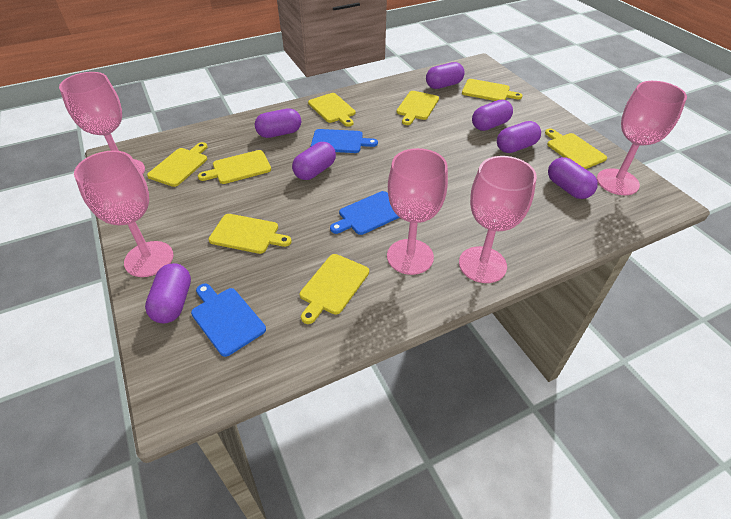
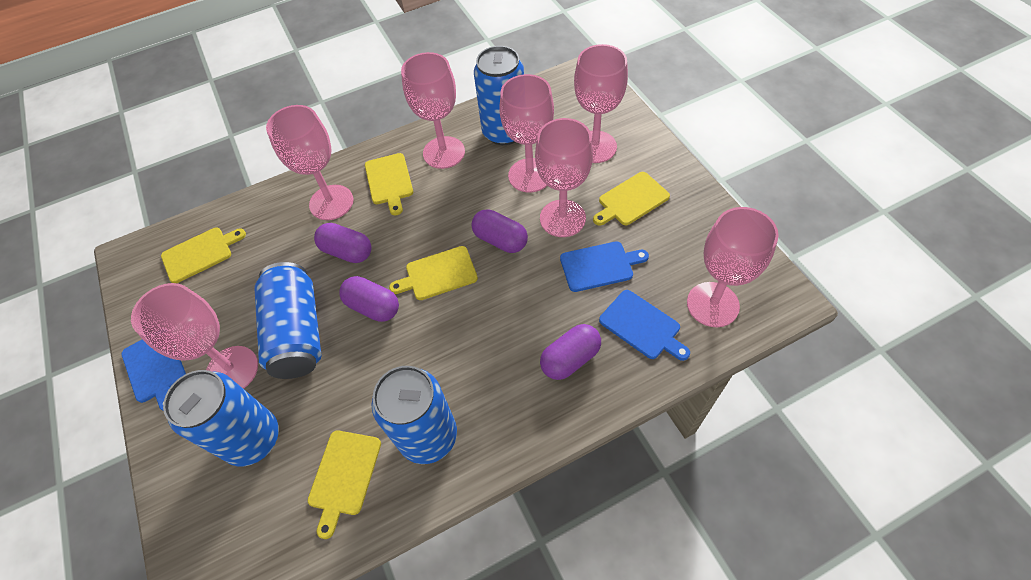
blue can: none = 0 -> [163,370,279,466] [255,262,322,379] [371,366,457,464] [474,46,524,145] = 4
pink goblet: [59,72,145,174] [74,150,174,277] [387,148,448,275] [459,156,537,283] [597,81,687,195] = 5 -> [131,283,258,389] [266,105,353,220] [401,52,465,169] [499,74,554,192] [535,118,593,237] [574,44,628,163] [687,207,779,327] = 7
purple capsule: [145,263,191,323] [255,108,301,138] [292,142,336,180] [426,62,465,89] [472,100,513,131] [497,121,541,153] [548,157,598,199] = 7 -> [314,223,372,263] [339,276,399,322] [471,209,528,253] [540,324,601,380] = 4
yellow cutting board: [147,142,208,187] [198,150,271,184] [208,214,292,254] [300,254,369,324] [308,93,355,127] [397,91,439,125] [462,79,523,101] [545,129,607,169] = 8 -> [161,227,246,283] [308,430,381,539] [365,153,413,216] [389,246,478,300] [593,172,670,226] = 5

